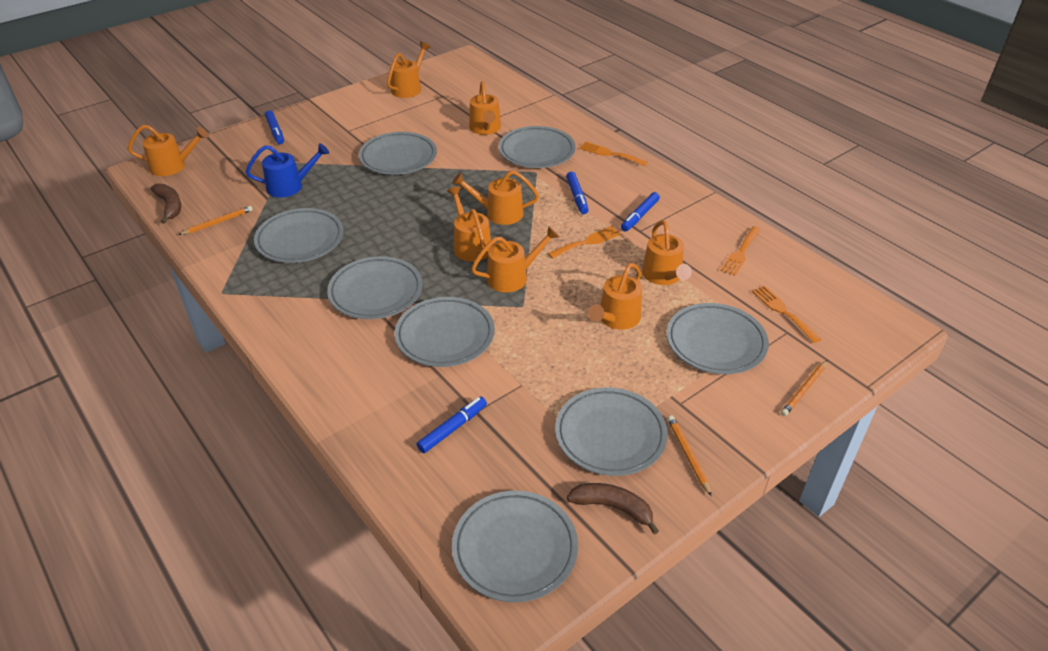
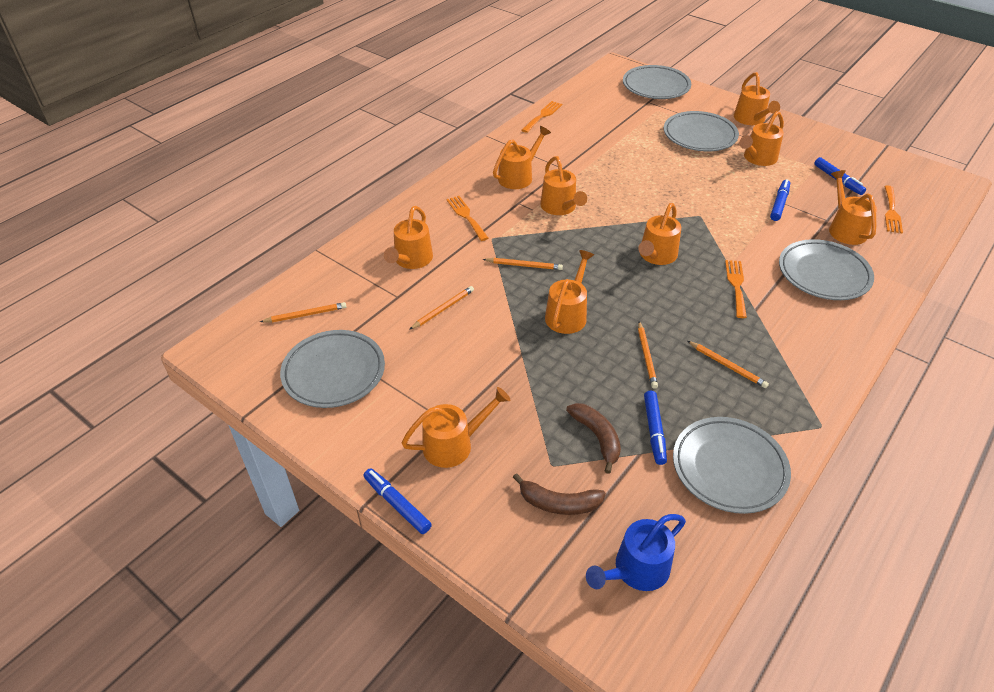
grey plate: [254,208,344,263] [327,256,423,319] [359,132,437,175] [395,297,495,367] [452,491,578,602] [499,126,576,168] [555,387,668,476] [667,303,769,374] = 8 -> [280,330,385,408] [623,65,691,99] [664,111,739,152] [673,417,791,514] [779,239,874,300] = 5
orange pencil: [178,206,253,235] [667,415,712,496] [781,360,827,416] = 3 -> [260,302,347,322] [409,286,474,330] [483,258,563,270] [638,321,658,389] [688,341,769,388] = 5
orange watering can: [128,125,209,176] [387,42,430,98] [447,186,491,262] [452,170,539,225] [469,81,501,135] [471,226,559,292] [588,263,642,330] [642,220,692,285] = 8 -> [384,206,433,269] [402,387,511,468] [493,126,551,189] [540,156,587,215] [545,250,594,334] [638,203,681,265] [734,72,780,125] [739,111,784,166] [829,170,877,245] = 9

